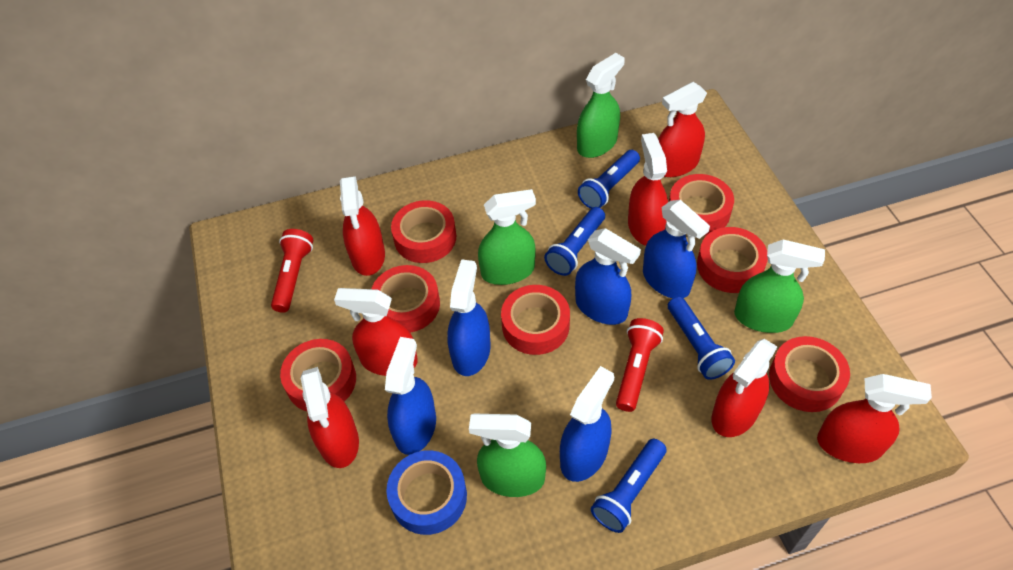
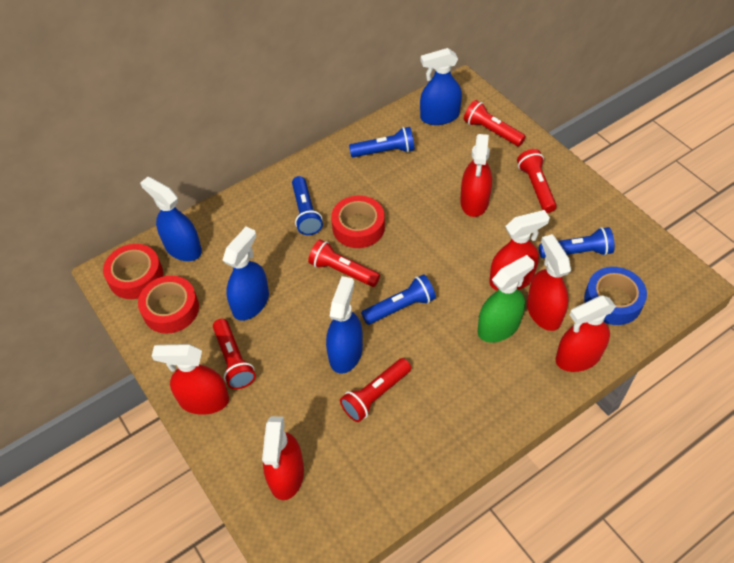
blue spray bottle: [385,337,436,455] [447,259,491,376] [560,366,614,482] [575,228,641,325] [643,200,710,298] = 5 -> [140,177,202,261] [222,227,269,321] [326,276,363,374] [420,48,462,125] = 4
green spray bottle: [469,414,546,497] [478,189,536,285] [577,53,625,158] [734,239,825,333] = 4 -> [478,255,535,343] = 1
red flashlight: [271,229,313,313] [616,318,664,412] = 2 -> [213,319,256,389] [308,239,380,287] [340,358,411,422] [464,100,526,146] [517,149,557,213] = 5
red spray bottle: [301,367,359,468] [334,288,418,376] [340,176,385,276] [628,133,668,246] [658,82,707,177] [712,339,777,437] [817,374,932,463] = 7 -> [152,344,229,415] [262,416,304,500] [460,134,492,217] [489,210,550,290] [527,234,571,331] [556,295,616,372] = 6
red tape: [280,339,356,411] [372,265,440,333] [391,200,456,263] [501,285,570,355] [669,174,734,236] [697,227,768,293] [769,336,850,412] = 7 -> [103,244,163,299] [138,276,199,333] [331,196,385,248] = 3

